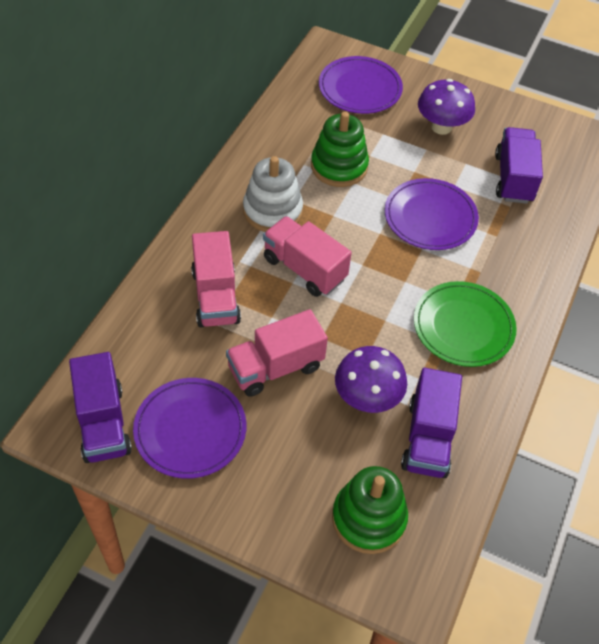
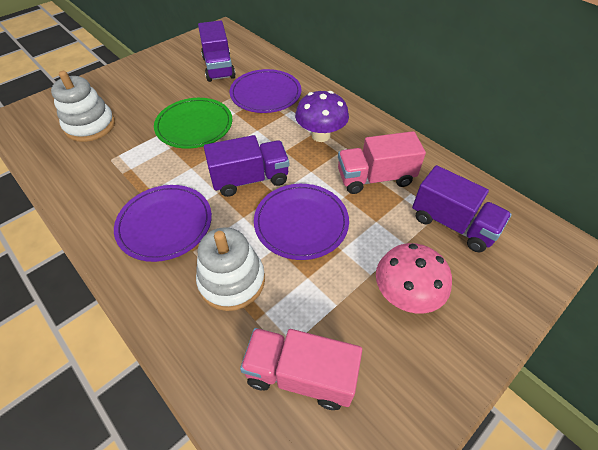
green stacking toy: [311,112,369,187] [332,466,408,554] = 2 -> none = 0
pink mushroom: none = 0 -> [376,243,452,314] = 1
pink truck: [191,231,241,328] [226,309,328,397] [263,216,352,297] = 3 -> [240,328,362,410] [338,131,426,194] = 2
purple mushroom: [335,346,407,413] [418,79,475,135] = 2 -> [295,91,349,142] = 1
white stacking toy: [243,156,303,232] = 1 -> [51,71,115,142] [196,227,265,311] = 2

